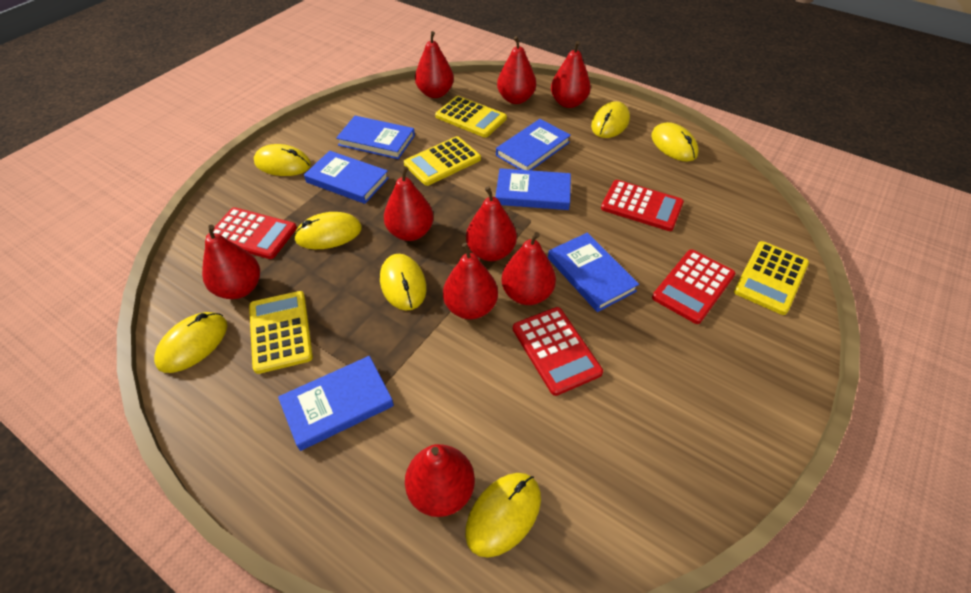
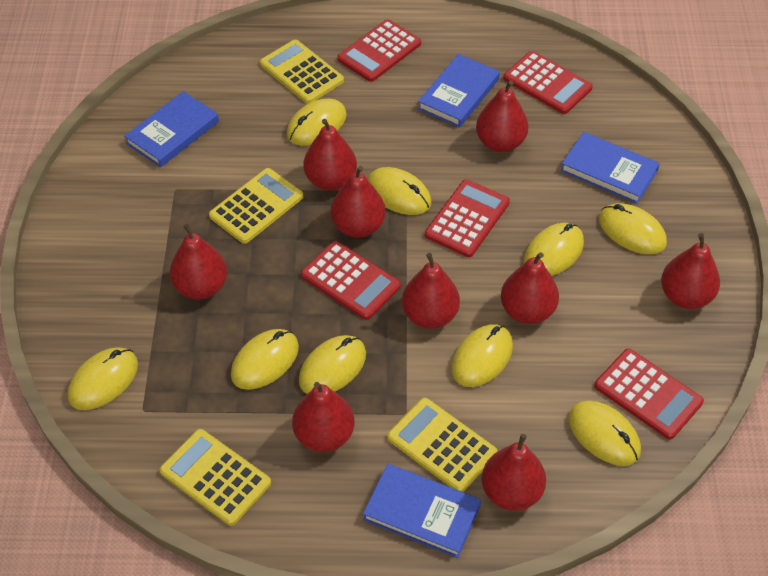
blue book: [278,356,394,451] [304,151,389,204] [336,116,415,159] [495,168,571,210] [496,119,571,170] [548,233,639,312] = 6 -> [124,91,219,167] [363,464,481,558] [418,54,500,128] [561,132,660,204] = 4
red calculator: [206,207,297,259] [513,307,603,396] [601,180,684,231] [652,249,736,324] = 4 -> [301,241,401,320] [337,19,421,82] [425,179,510,257] [503,51,593,114] [594,348,704,440] = 5
yellow mouse: [154,312,227,373] [254,144,311,176] [294,212,362,249] [380,254,427,311] [465,473,541,558] [591,101,630,138] [651,122,698,162] = 7 -> [68,347,138,410] [231,329,299,390] [287,98,347,145] [299,335,366,394] [367,167,431,215] [451,324,513,387] [524,222,584,276] [569,401,641,466] [599,203,667,254] = 9

